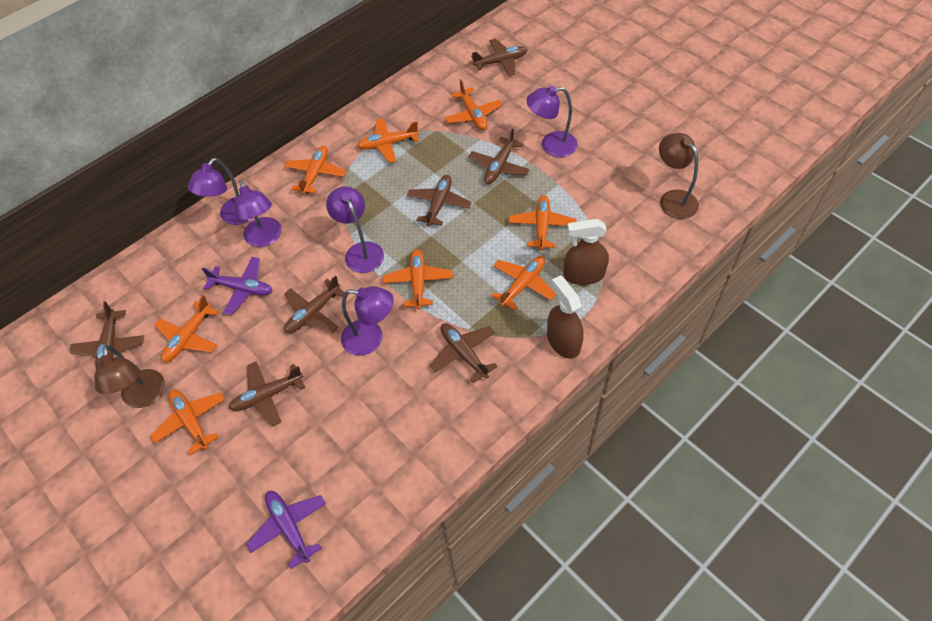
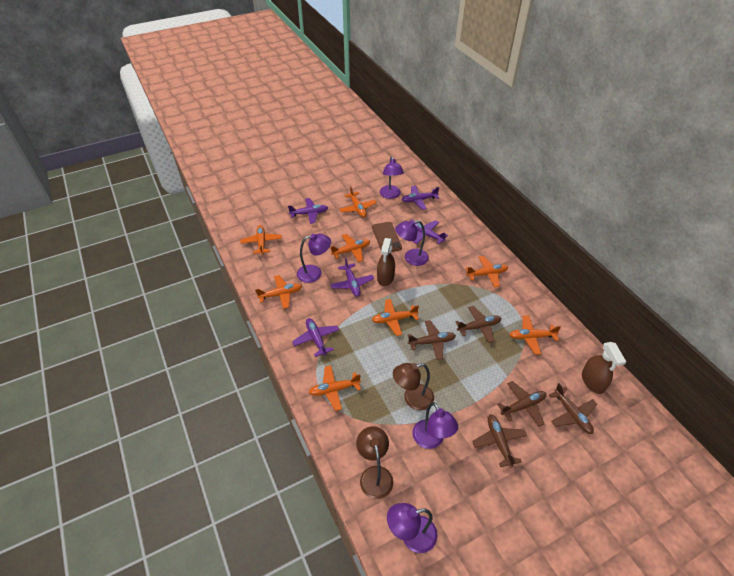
brown phone: none = 0 -> [372,222,402,252] = 1
brown plane: [69,301,144,369] [229,361,305,427] [284,275,345,333] [407,175,472,226] [430,323,498,383] [469,129,530,184] [471,39,528,76] = 7 -> [408,320,456,360] [455,306,501,343] [472,414,527,468] [497,381,546,427] [549,383,598,434] = 5
purple plane: [202,257,272,315] [246,491,326,569] = 2 -> [288,198,328,224] [292,318,339,357] [330,258,374,297] [402,186,439,210] [413,220,448,244] = 5

